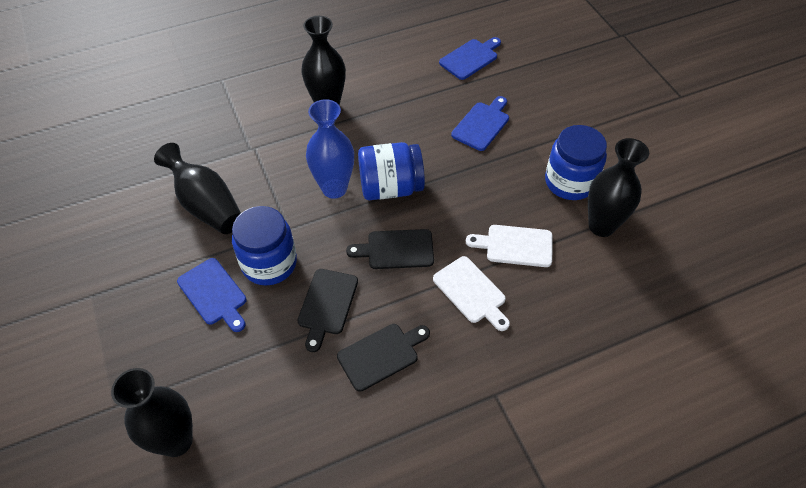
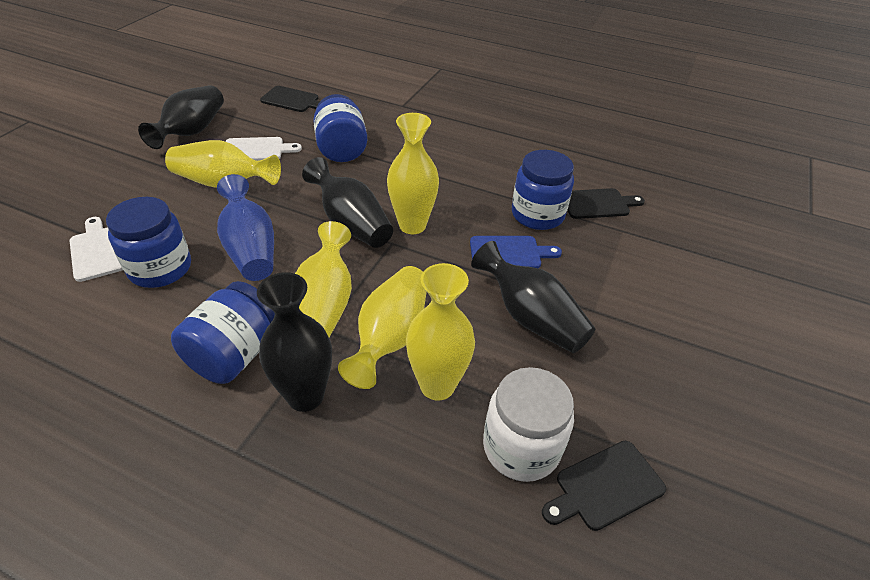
blue cutting board: [177,258,246,332] [439,37,501,80] [451,96,509,151] = 3 -> [470,236,562,268] = 1
blue jar: [232,206,297,285] [358,142,425,200] [545,125,607,200] = 3 -> [106,197,191,288] [171,281,275,384] [313,94,367,162] [512,150,574,230] = 4
white jar: none = 0 -> [483,367,574,482] = 1
yellow vase: none = 0 -> [165,140,281,188] [295,221,352,338] [338,266,427,389] [387,113,439,234] [406,263,475,401] = 5

